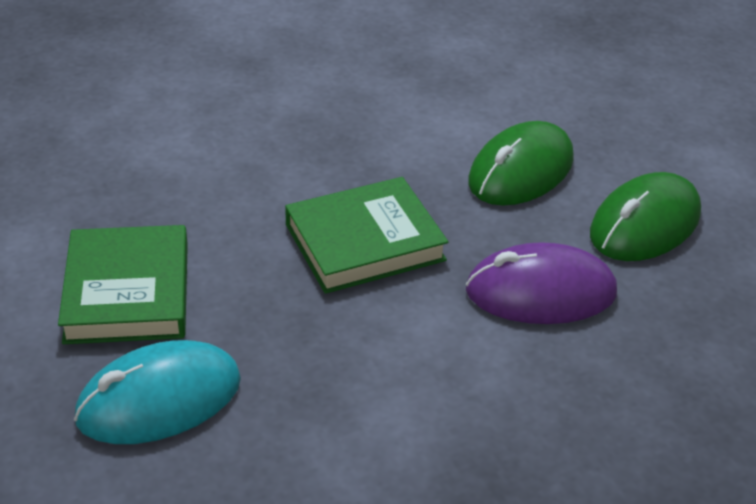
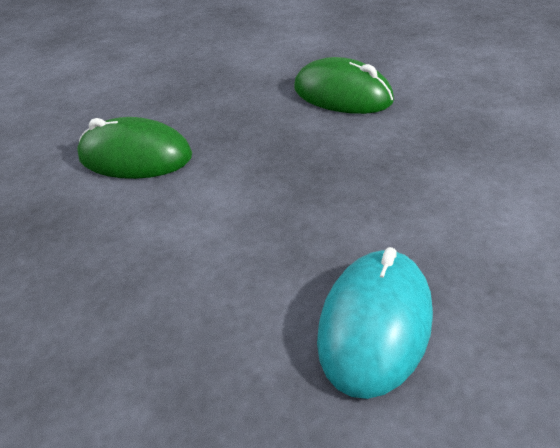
green book: [58,225,188,344] [285,177,448,294] = 2 -> none = 0
purple mouse: [466,242,617,324] = 1 -> none = 0

